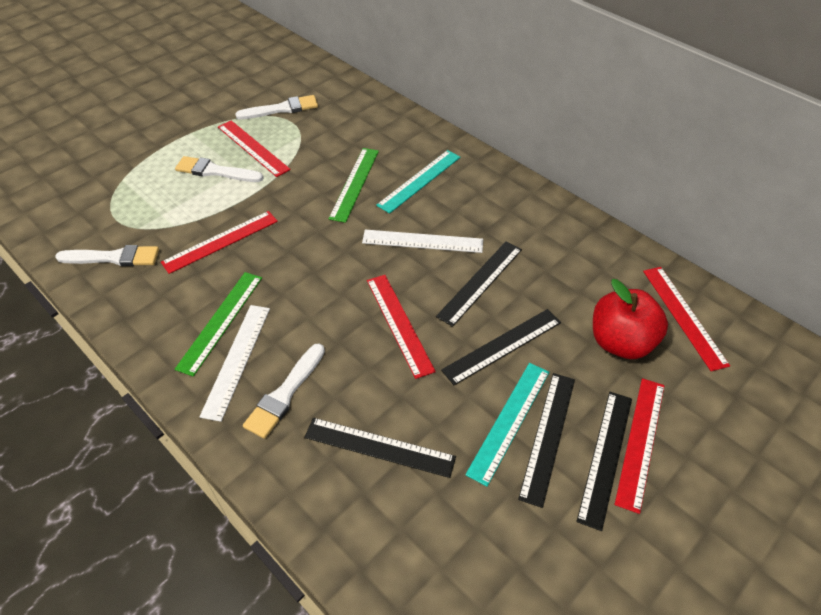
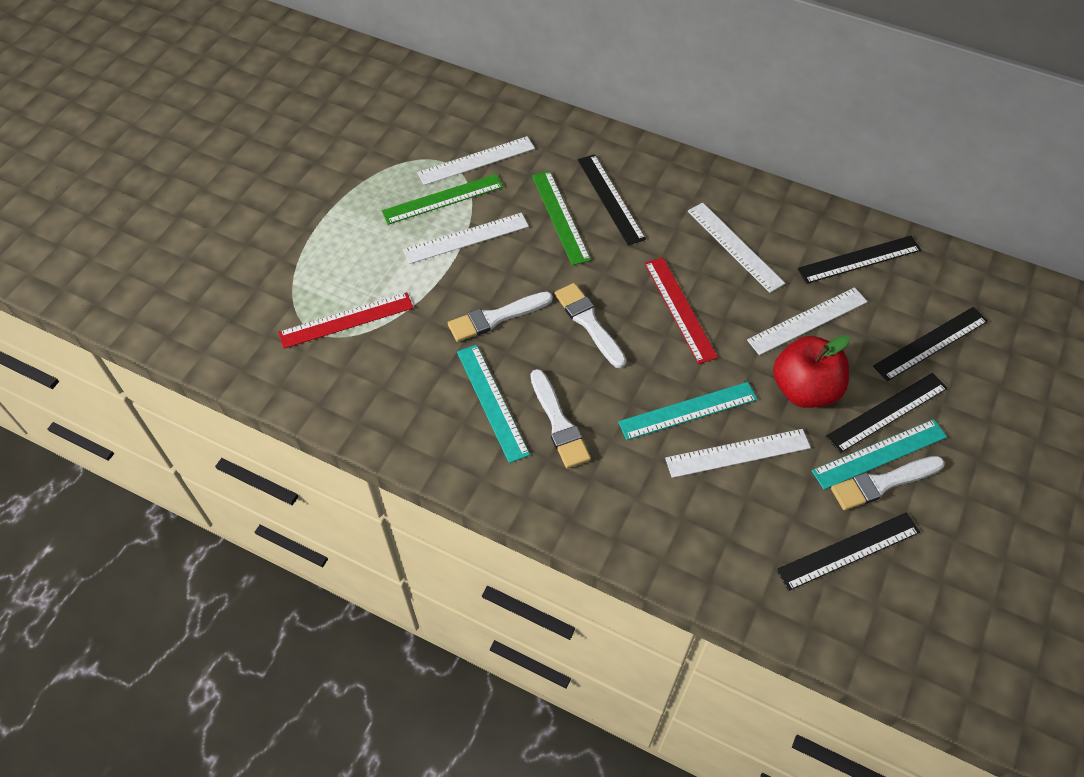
red ruler: [161,211,278,274] [218,120,291,177] [367,275,436,379] [615,378,665,514] [643,267,730,371] = 5 -> [278,292,413,348] [644,257,718,364] = 2
turquoise ruler: [376,150,460,214] [465,363,549,486] = 2 -> [457,345,530,463] [618,382,757,440] [812,419,947,489] = 3
white ruler: [199,305,270,422] [362,230,483,253] = 2 -> [403,213,529,264] [417,136,535,185] [665,429,811,478] [688,203,785,293] [747,287,868,355] = 5

